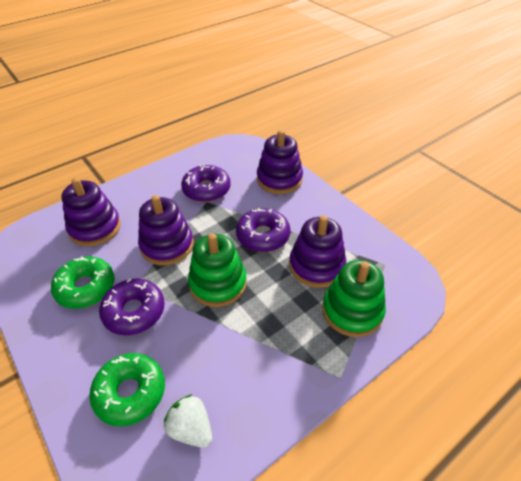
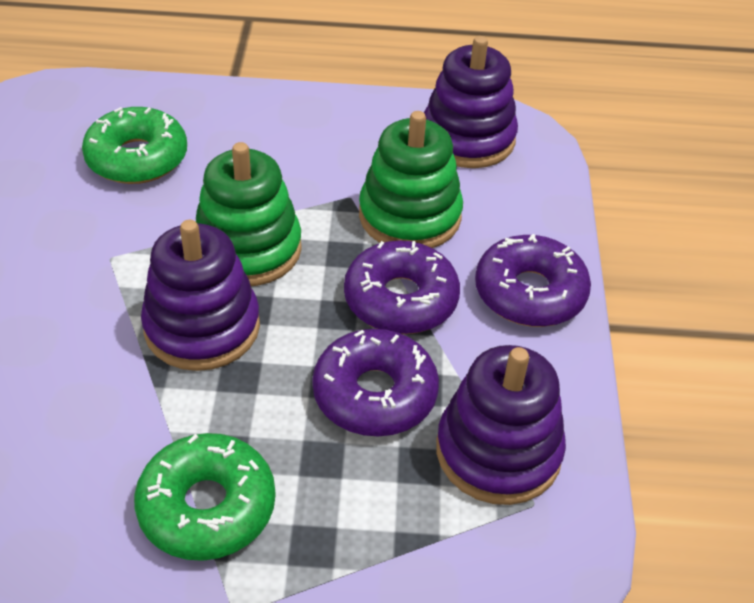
purple stacking toy: [62,178,121,246] [138,195,194,265] [257,130,303,194] [289,215,346,288] = 4 -> [141,220,260,371] [424,36,518,168] [436,345,566,505] = 3
white strawberry: [164,394,212,448] = 1 -> none = 0

